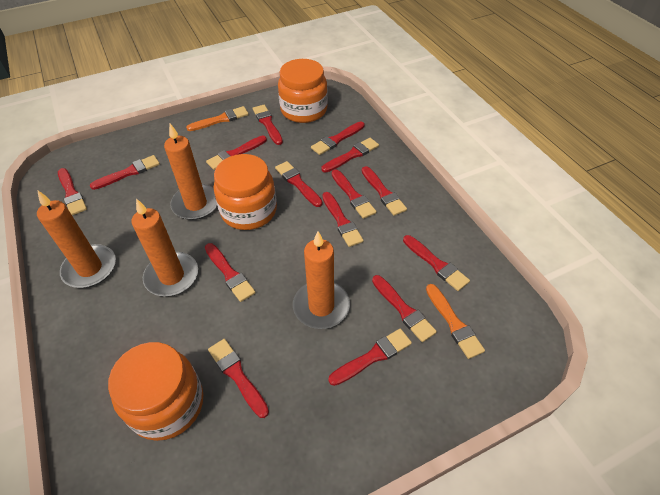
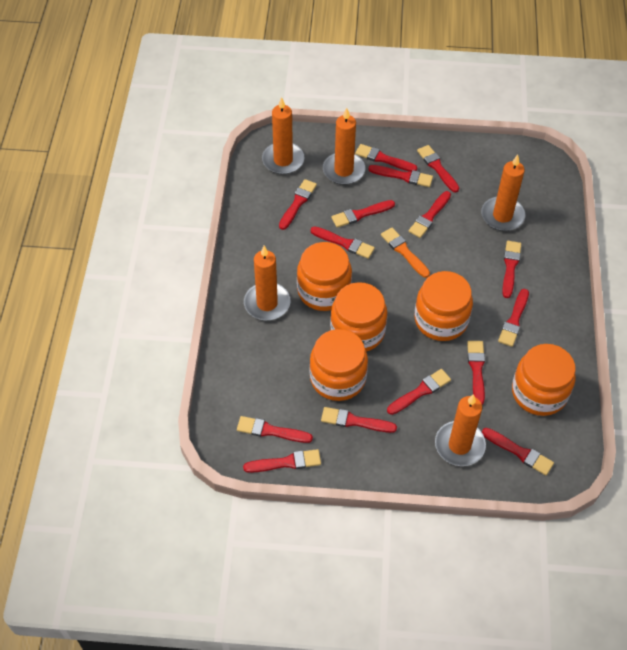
orange brush: [186,106,249,131] [426,284,485,359] = 2 -> [381,228,430,278] = 1
orange candle: [37,190,116,288] [131,198,198,296] [164,124,217,220] [293,231,350,329] = 4 -> [244,246,290,320] [262,97,304,174] [323,108,365,185] [435,394,486,466] [481,155,525,231] = 5
orange jar: [108,342,203,441] [214,154,277,230] [278,59,328,123] = 3 -> [297,242,352,311] [309,329,368,401] [330,282,387,352] [415,271,473,341] [512,344,576,416] = 5

